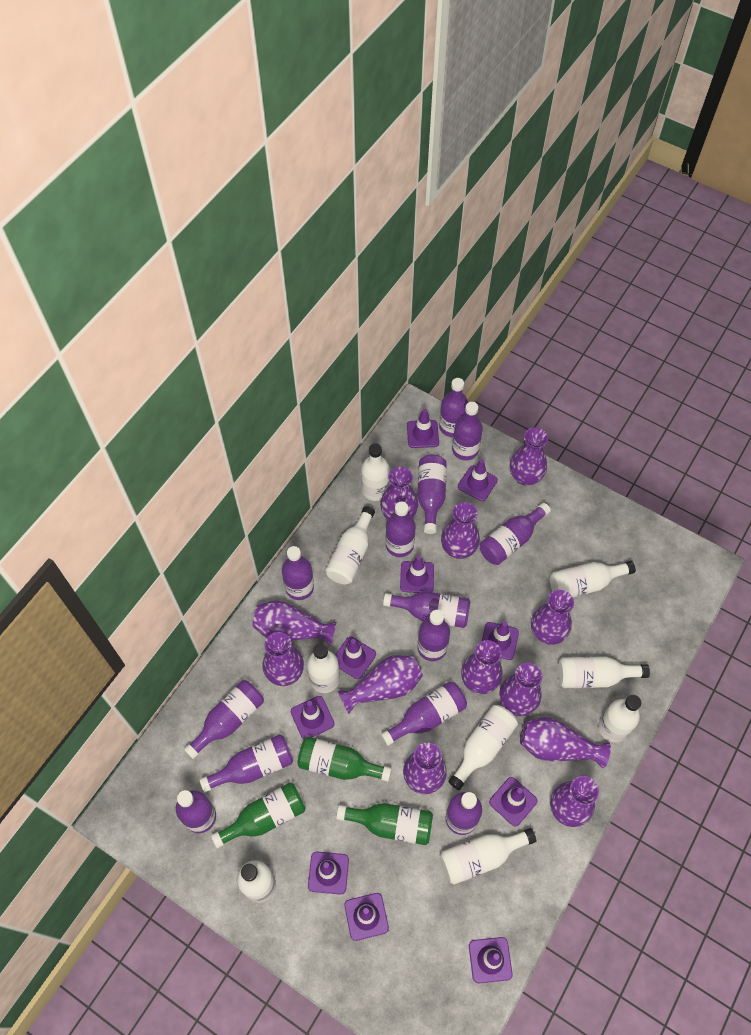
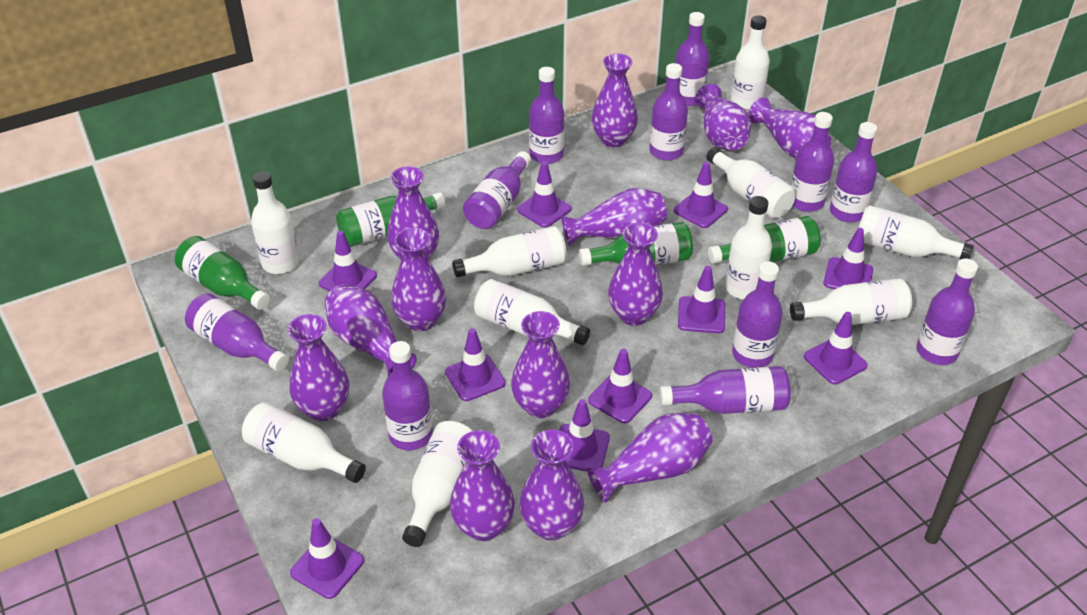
green bottle: [211,782,305,848] [297,737,392,782] [336,803,433,845] = 3 -> [175,236,270,310] [336,192,445,247] [579,222,693,266] [708,216,821,264] = 4
purple bottle: [176,790,216,833] [184,680,264,759] [199,734,293,792] [282,546,314,600] [381,681,467,746] [383,591,471,628] [386,502,415,557] [417,455,447,534] [417,610,450,661] [439,378,468,437] [445,792,482,835] [452,402,483,460] [480,503,551,565] = 13 -> [185,293,289,371] [382,341,433,451] [463,151,531,229] [529,67,564,164] [649,63,688,161] [660,366,791,414] [675,12,710,106] [732,261,783,368] [791,112,834,212] [830,122,877,222] [916,258,978,365] = 11
purple vase: [252,600,336,646] [262,632,304,686] [338,655,423,714] [380,467,418,519] [403,742,447,794] [441,502,480,559] [461,640,503,694] [499,663,542,716] [510,427,548,485] [520,717,611,768] [531,590,574,645] [550,776,599,827] = 12 -> [288,314,349,421] [325,284,417,377] [387,166,439,260] [391,228,446,331] [450,430,515,541] [511,311,570,418] [519,429,584,540] [561,188,667,246] [587,413,713,503] [592,53,638,147] [608,222,663,326] [695,84,751,150] [748,97,831,158] = 13
white bottle: [237,860,276,903] [307,643,340,693] [325,506,375,585] [361,443,390,501] [440,828,536,885] [448,705,518,790] [550,561,636,598] [558,656,650,688] [598,695,641,742] = 9 -> [242,402,366,483] [251,171,299,274] [402,421,473,547] [452,226,567,277] [474,279,590,345] [706,147,796,218] [725,196,772,300] [731,15,770,110] [790,278,912,325] [859,205,974,260] = 10

